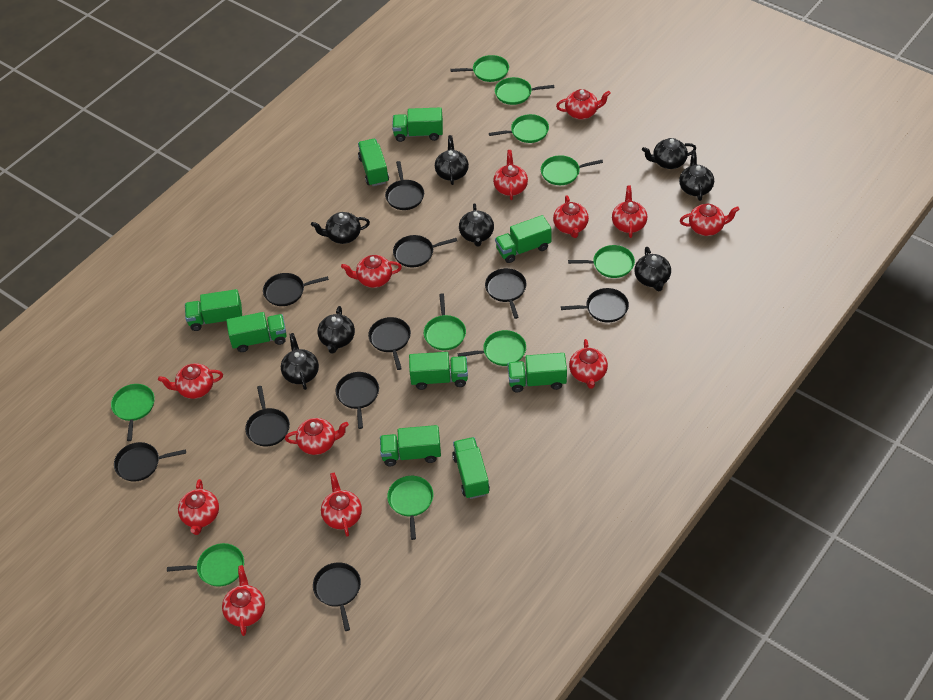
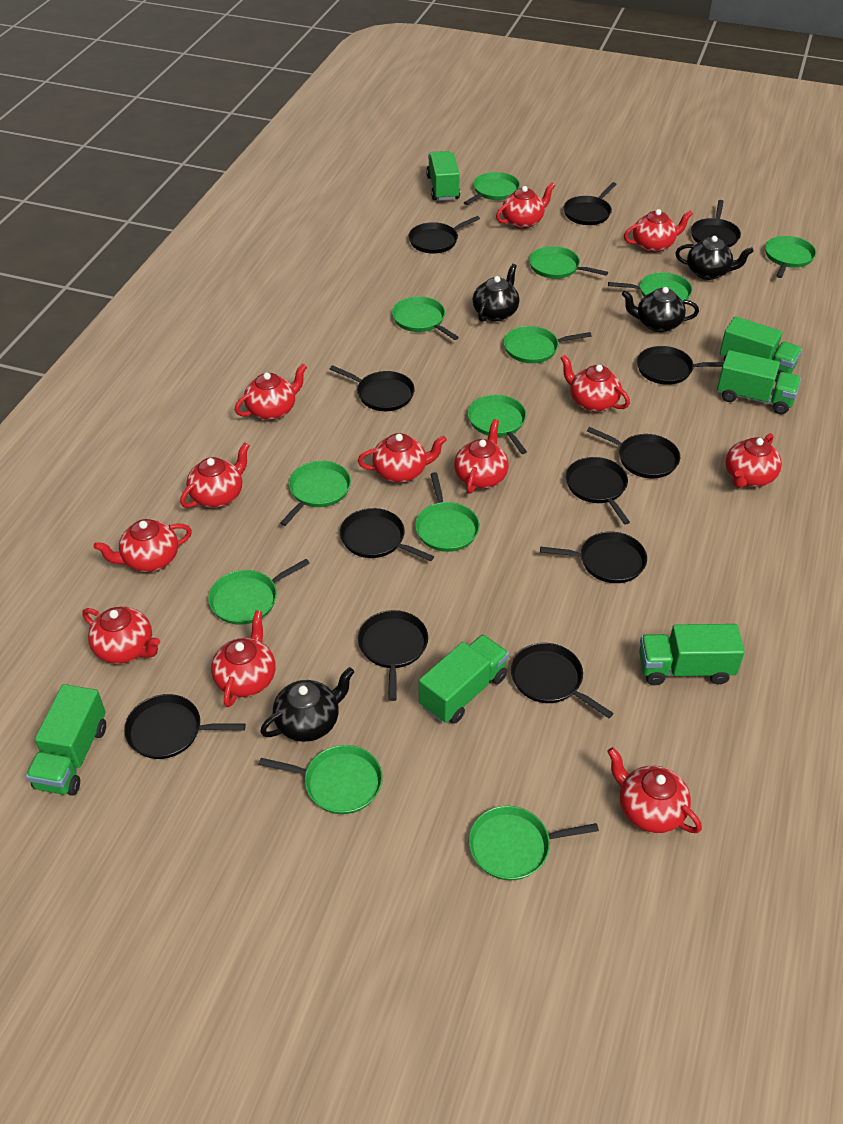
black pan: [114,442,186,482] [245,386,290,446] [263,273,329,306] [313,562,361,631] [336,372,379,429] [368,317,411,370] [385,161,424,210] [393,235,457,267] [485,268,527,319] [561,288,629,323] = 10 -> [124,694,246,759] [330,365,415,411] [340,508,434,561] [358,610,428,701] [408,216,480,254] [511,643,614,718] [540,532,647,583] [564,182,617,225] [566,457,630,525] [587,427,680,479] [637,346,724,385] [691,200,741,248] = 12
black teapot: [281,333,319,390] [311,212,370,244] [317,306,355,354] [435,135,469,185] [459,203,494,247] [634,247,671,291] [642,138,696,169] [679,150,714,201] = 8 -> [260,667,354,742] [473,264,519,322] [622,287,699,332] [676,236,754,280] = 4
green pan: [111,384,155,441] [167,543,244,587] [387,476,434,540] [424,293,466,350] [450,55,509,82] [457,330,526,366] [489,114,549,143] [495,77,554,105] [541,155,603,185] [568,245,635,278] = 10 -> [208,559,310,625] [259,745,383,814] [280,461,351,526] [392,296,459,340] [415,472,480,552] [464,172,520,205] [468,395,527,454] [469,806,599,880] [503,326,592,363] [529,246,608,279] [608,272,692,301] [765,236,816,278] = 12
green truck: [185,289,242,331] [226,312,287,352] [358,139,389,186] [380,425,441,466] [392,107,443,142] [409,352,468,390] [452,437,490,499] [495,215,552,263] [508,353,567,393] = 9 -> [26,684,106,796] [419,634,509,724] [426,151,460,201] [639,624,745,685] [717,350,801,414] [720,316,802,382] = 6

